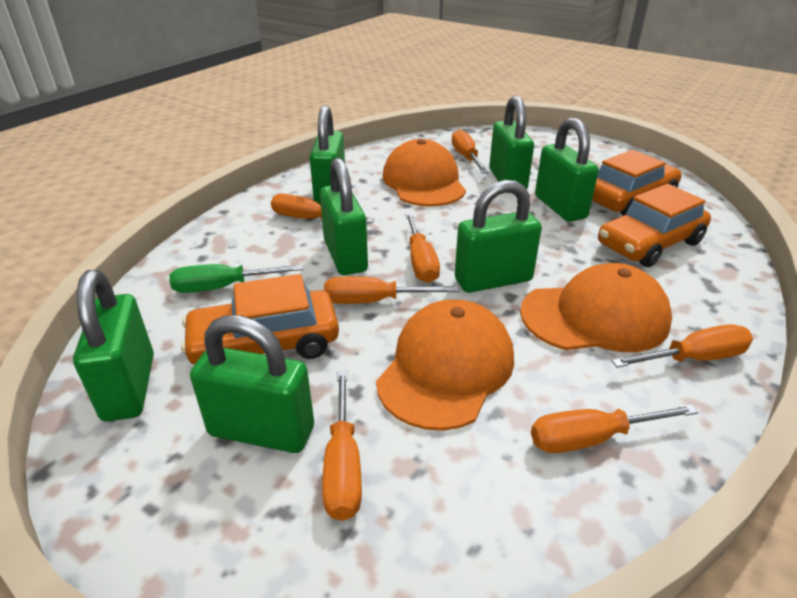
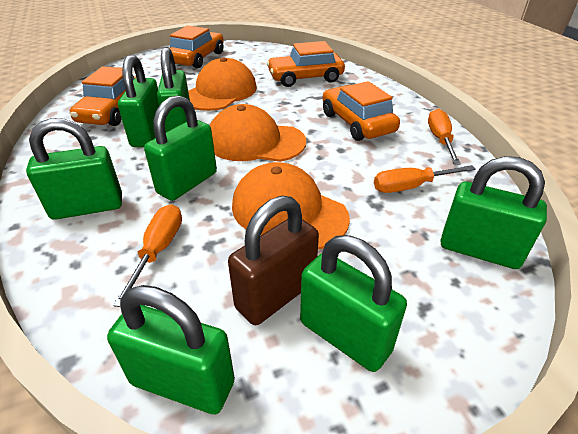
brown padlock: none = 0 -> [228,196,319,325] = 1
green screwdriver: [169,264,303,293] = 1 -> none = 0
orange car: [181,274,339,365] [592,150,682,216] [598,184,711,267] = 3 -> [70,66,136,126] [170,25,224,69] [267,41,345,87] [323,81,400,141] = 4
orange screwdriver: [271,193,374,223] [322,371,362,521] [324,277,459,304] [405,213,440,283] [452,129,488,173] [531,404,698,453] [612,324,753,368] = 7 -> [113,204,182,307] [374,165,476,193] [428,109,461,164] = 3

